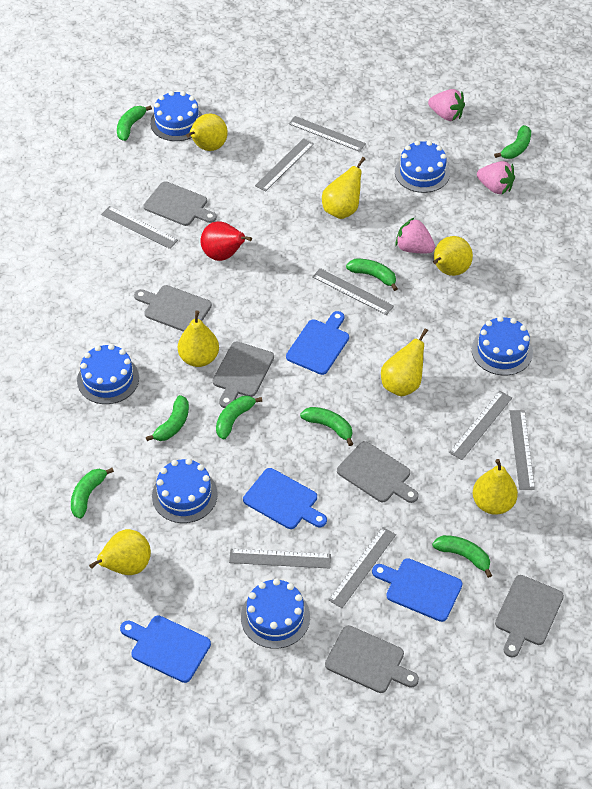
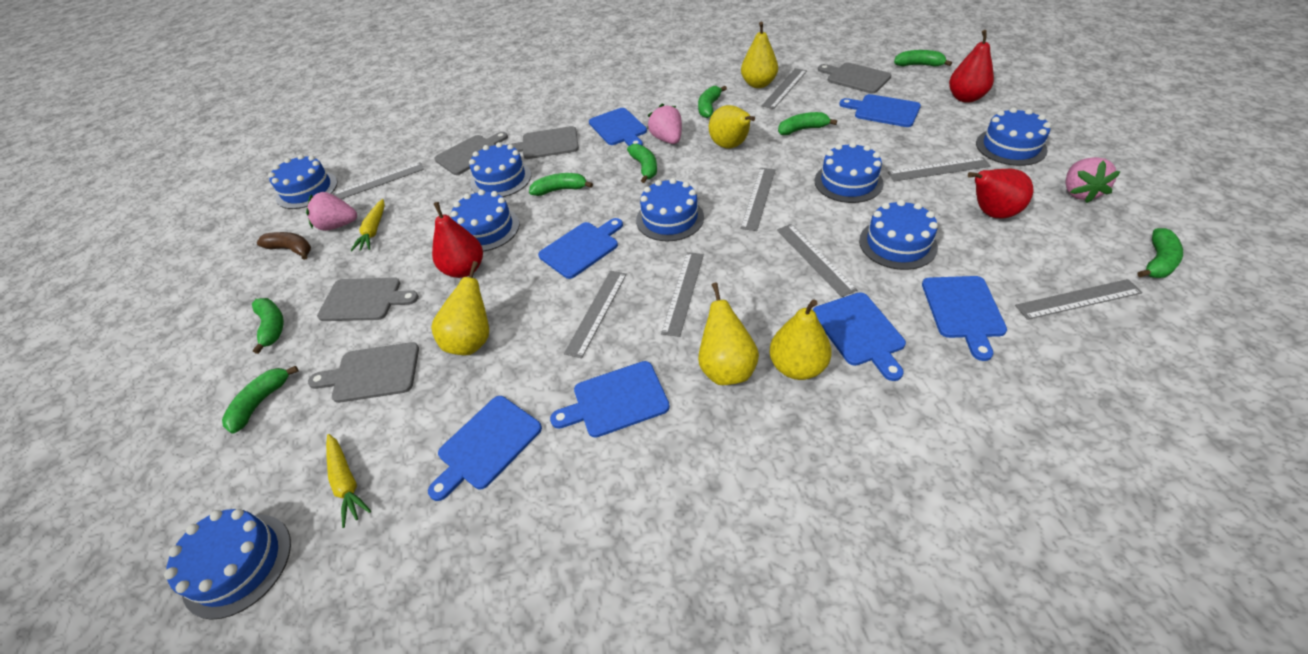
blue cake: [77,344,139,404] [150,91,202,141] [152,458,218,523] [241,579,310,649] [395,140,450,193] [472,316,533,375] = 6 -> [164,509,291,620] [268,154,338,209] [451,190,520,252] [469,142,531,197] [636,178,704,241] [815,142,884,203] [859,200,938,270] [976,107,1051,166] = 8
blue cutting board: [120,615,211,683] [243,468,327,529] [286,311,349,375] [372,558,462,622] = 4 -> [428,396,542,501] [538,218,623,279] [550,361,670,438] [589,108,647,146] [813,292,906,381] [839,94,921,127] [922,276,1007,361] = 7
brown banana: none = 0 -> [257,232,311,260] = 1
grey cutting board: [134,285,212,332] [144,181,217,226] [213,342,274,408] [325,625,419,693] [337,441,418,503] [495,575,564,657] = 6 -> [308,342,419,403] [317,278,419,321] [434,132,508,175] [506,126,579,159] [818,62,891,93] = 5
red pear: [201,221,252,261] = 1 -> [432,202,483,278] [949,30,994,103] [968,169,1033,218] = 3
yellow carrot: none = 0 -> [326,434,371,528] [351,199,385,251] = 2
yellow pear: [89,529,151,575] [178,311,219,367] [186,114,228,151] [322,157,365,219] [381,328,428,396] [433,236,473,276] [473,459,518,515] = 7 -> [431,261,489,355] [698,283,759,385] [709,105,755,149] [741,22,778,88] [769,299,832,380] = 5

